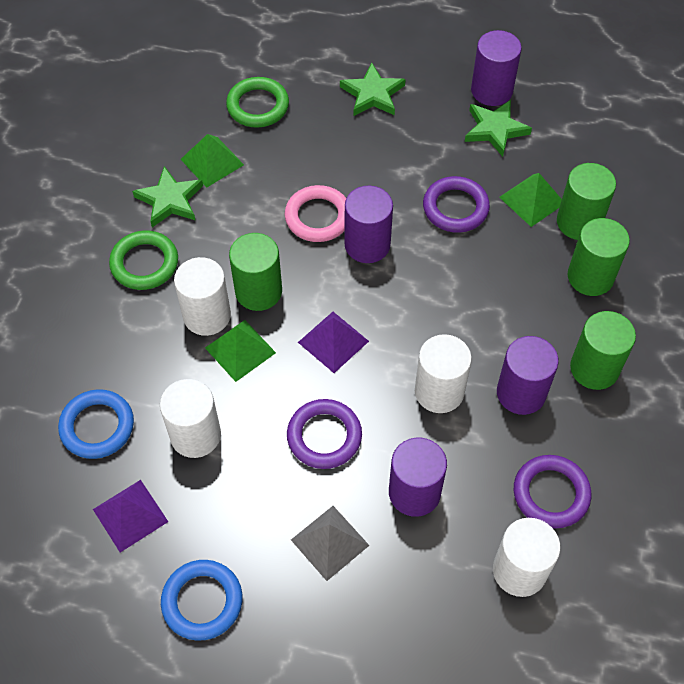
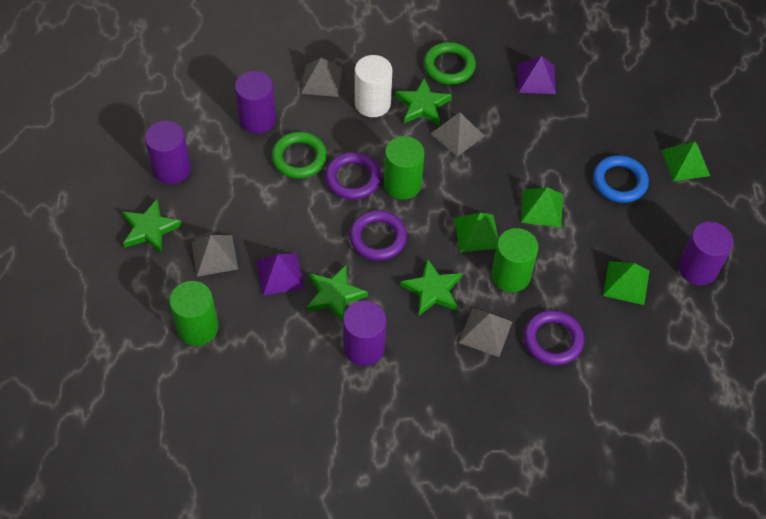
blue ring: [58,389,134,459] [161,560,242,641] = 2 -> [593,155,649,203] = 1
green cylinder: [229,233,282,311] [557,163,616,240] [568,218,630,296] [570,311,636,390] = 4 -> [169,281,218,346] [384,136,425,200] [491,228,539,292] = 3
green pyramid: [181,134,244,188] [205,320,276,382] [499,173,562,227] = 3 -> [454,212,498,252] [521,187,563,227] [603,261,650,305] [661,141,710,181] = 4
green star: [132,166,203,227] [340,63,406,116] [465,100,532,157] = 3 -> [122,199,182,253] [307,264,368,322] [395,78,452,125] [400,258,462,315] = 4
grey pyramid: [291,506,370,581] = 1 -> [192,235,238,277] [301,58,343,97] [431,112,484,157] [459,308,512,357] = 4
pink ring: [285,185,346,242] = 1 -> none = 0
white cylinder: [160,379,221,458] [174,257,231,336] [415,334,472,413] [493,518,560,597] = 4 -> [355,55,392,117] = 1

